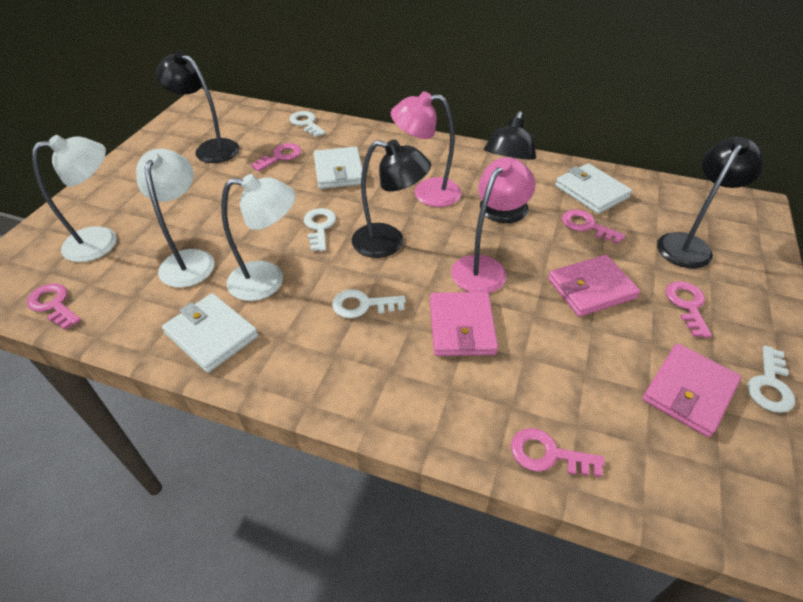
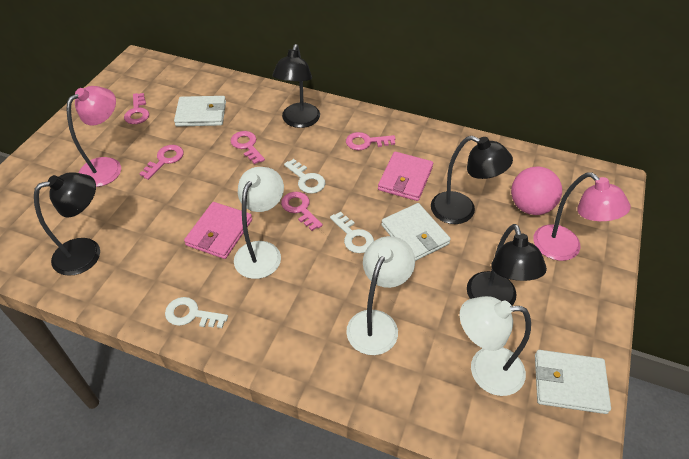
pink ball: none = 0 -> [511,166,562,215] = 1
pink wallet: [430,292,498,356] [548,255,640,317] [642,343,741,437] = 3 -> [184,202,252,259] [378,152,433,201] = 2
white key: [289,111,326,137] [304,208,336,251] [332,289,406,318] [748,345,795,413] = 4 -> [165,297,228,328] [284,159,325,194] [330,211,374,253] = 3

